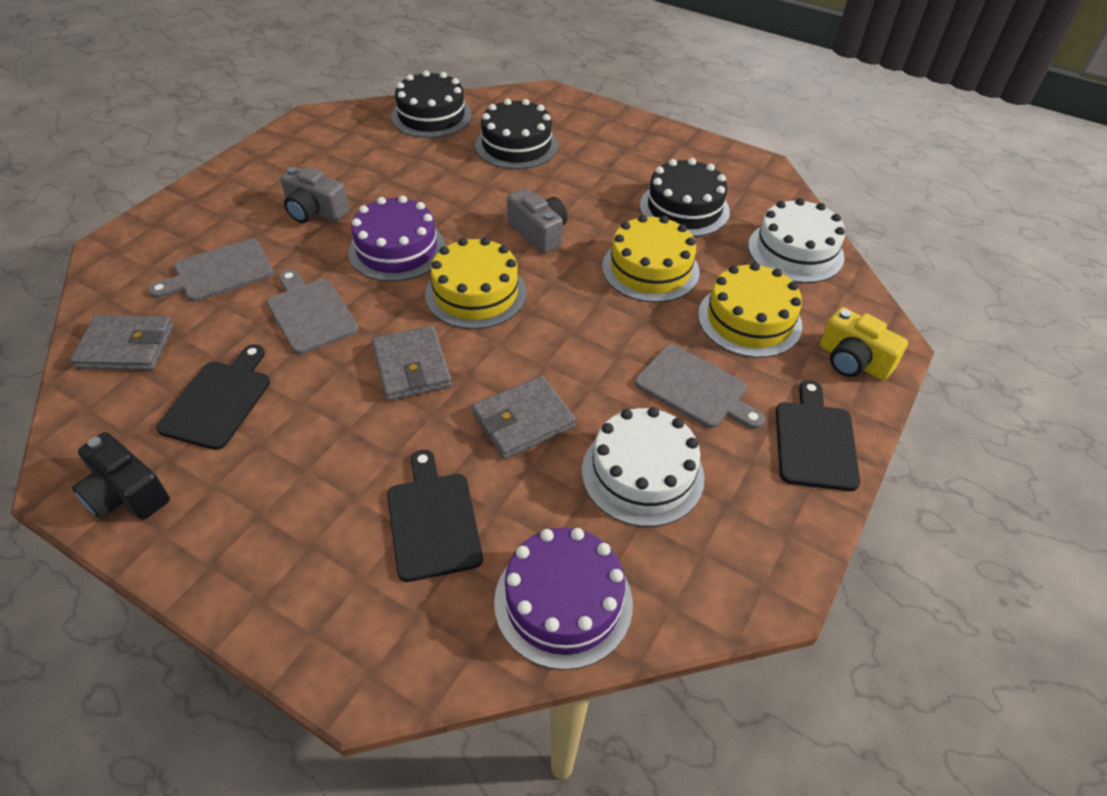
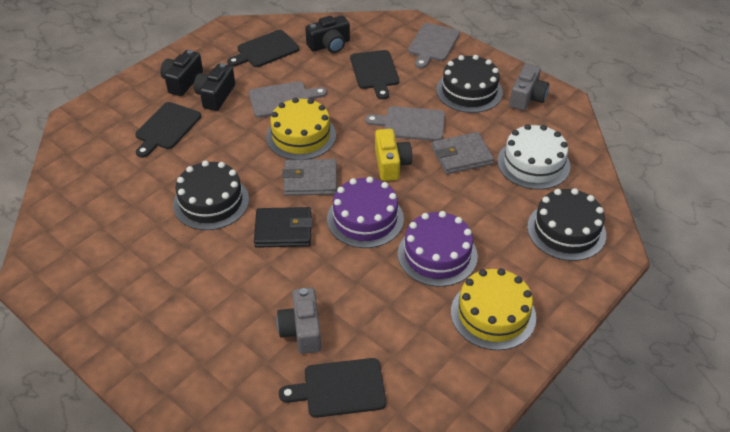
black camera: [72,432,170,520] = 1 -> [160,50,203,96] [194,63,235,111] [305,16,350,53] = 3
black cutting board: [156,344,270,450] [387,450,483,582] [776,380,860,491] = 3 -> [135,102,201,158] [227,30,300,67] [279,358,386,418] [350,50,399,99] = 4
black wallet: none = 0 -> [254,207,312,248] = 1
grey wallet: [70,315,174,371] [372,325,452,401] [472,376,576,459] = 3 -> [282,159,337,196] [432,132,494,174] = 2
white cake: [582,407,704,527] [748,198,845,283] = 2 -> [497,124,570,190] = 1
yellow cake: [425,237,526,329] [602,215,700,302] [698,262,802,358] = 3 -> [266,97,336,160] [451,268,536,350] = 2

